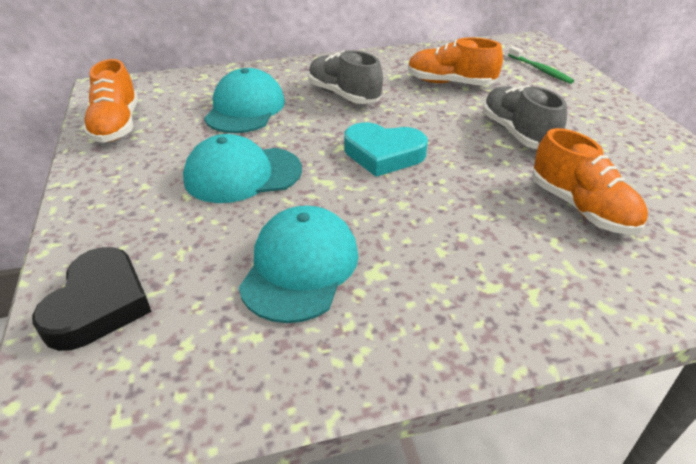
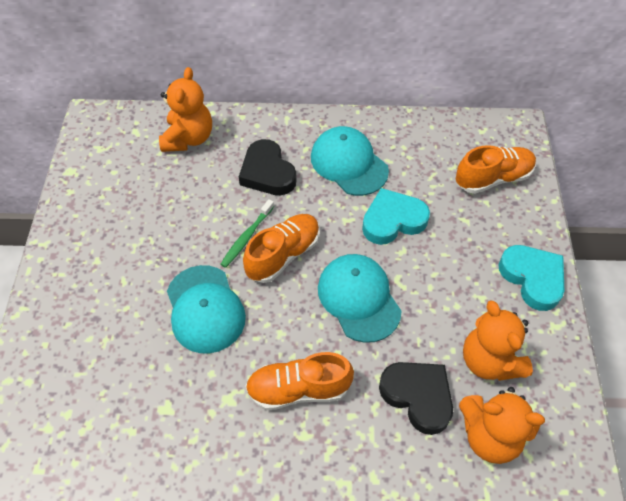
black heart: [32,247,152,351] = 1 -> [239,139,297,195] [379,362,453,435] = 2
grey shoe: [308,50,383,104] [483,85,567,149] = 2 -> none = 0
orange teddy bear: none = 0 -> [159,67,212,152] [459,387,545,464] [463,300,533,381] = 3
turquoise heart: [344,123,428,177] = 1 -> [362,188,430,245] [498,245,564,311] = 2

